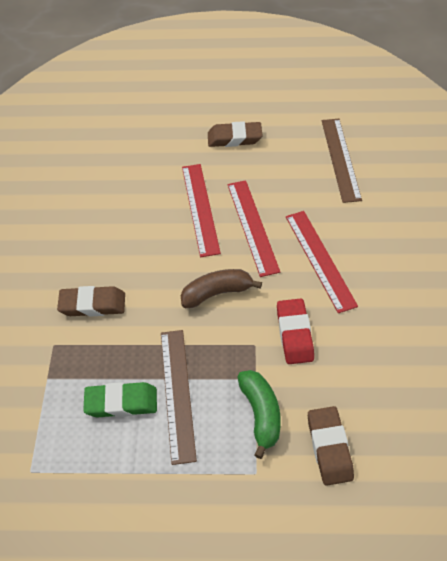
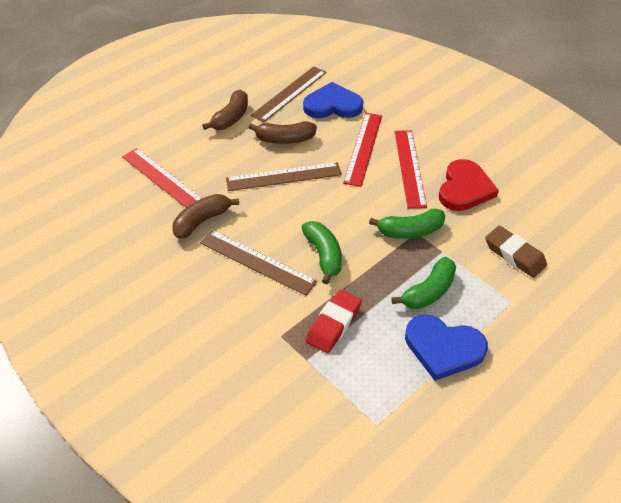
blue heart: none = 0 -> [303,82,363,118] [405,315,488,381] = 2
brown banana: [180,269,262,308] = 1 -> [173,194,239,239] [202,90,248,130] [249,121,317,144] = 3
brown eraser: [57,286,125,317] [208,121,263,147] [308,406,354,486] = 3 -> [485,226,547,278] = 1
brown ruler: [161,330,197,465] [322,119,362,203] = 2 -> [200,230,317,296] [226,162,342,191] [251,66,326,122] = 3
green banana: [238,370,281,459] = 1 -> [301,221,342,284] [369,208,445,239] [391,257,456,309] = 3
green eraser: [83,382,157,417] = 1 -> none = 0
red heart: none = 0 -> [439,159,499,211] = 1

